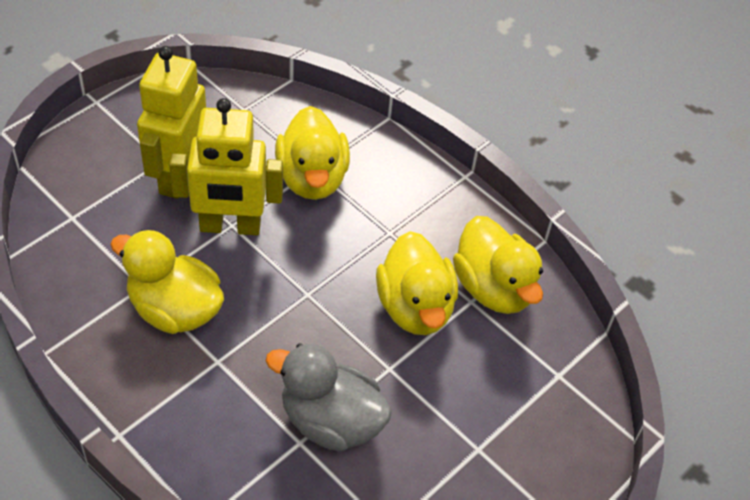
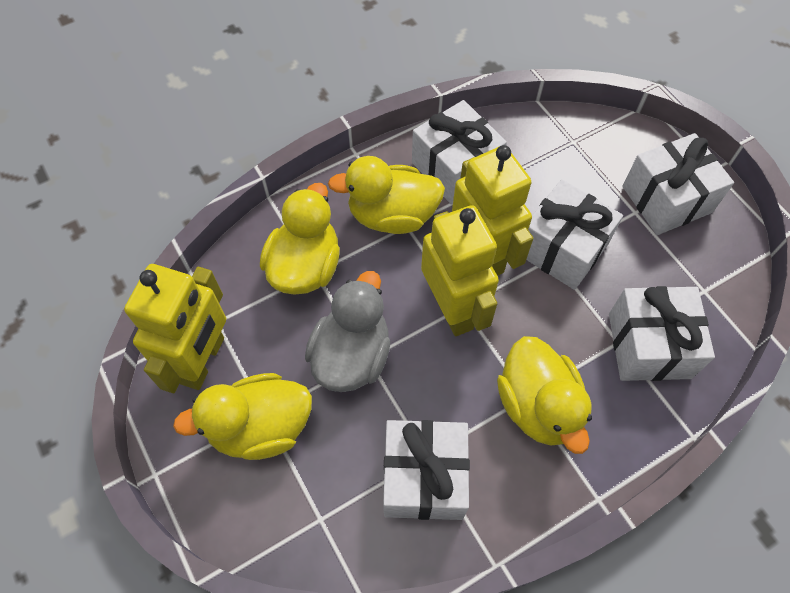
white gift: none = 0 -> [383,420,470,520] [412,100,507,205] [526,179,623,290] [609,286,715,381] [622,133,734,235] = 5
yellow robot: [137,46,206,199] [169,98,283,235] = 2 -> [124,264,226,393] [421,205,499,336] [452,145,533,276] = 3

